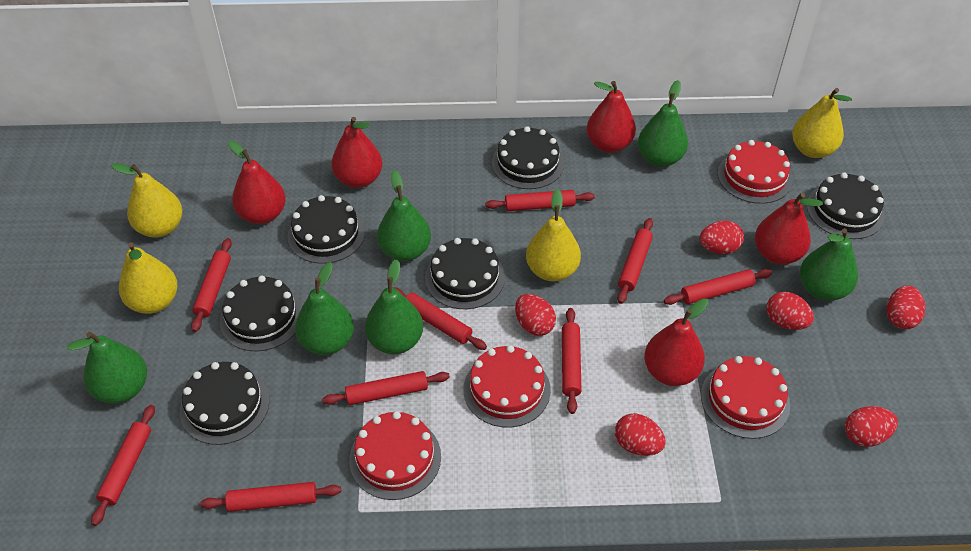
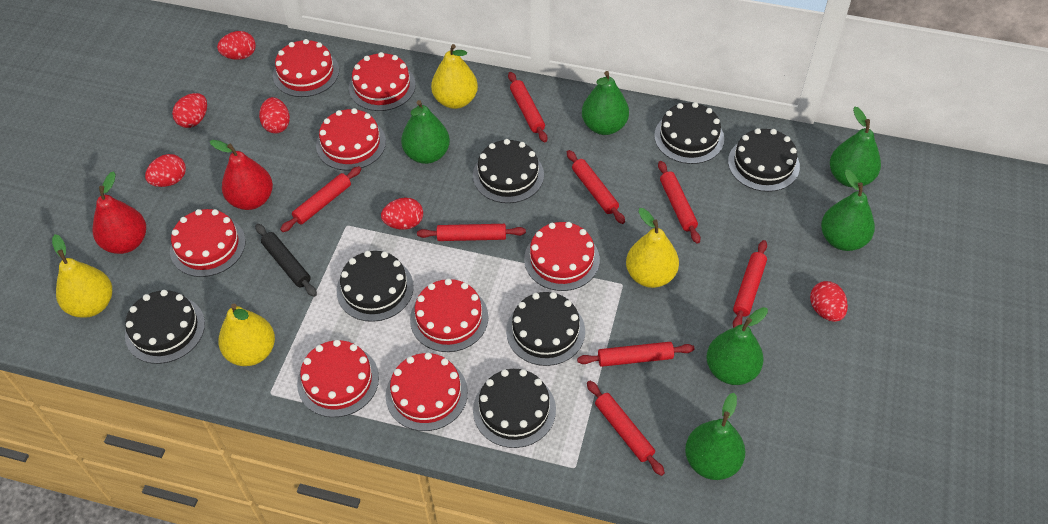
black cake: [180,362,269,445] [220,276,302,351] [287,195,365,264] [425,238,505,309] [492,126,564,189] [807,172,885,239] = 6 -> [125,290,205,364] [337,251,414,322] [473,139,544,203] [473,369,556,448] [506,292,585,366] [654,102,724,164] [728,128,800,192] = 7
black rolling pin: none = 0 -> [255,224,317,297] = 1
red cake: [349,411,441,500] [463,345,551,427] [701,356,790,439] [718,140,792,204] = 4 -> [170,209,246,277] [273,39,339,97] [297,340,379,417] [316,108,386,171] [349,52,416,111] [386,353,468,431] [410,279,489,352] [524,222,600,291] = 8
red pear: [228,141,286,224] [331,117,382,188] [587,81,636,153] [644,298,709,386] [755,193,823,265] = 5 -> [93,171,146,254] [210,140,273,210] = 2
red rolling pin: [91,405,155,526] [191,238,232,332] [200,482,341,512] [322,371,450,405] [393,287,487,350] [485,190,595,211] [562,308,582,414] [617,218,653,304] [664,269,772,305] = 9 -> [280,166,361,232] [417,224,526,241] [508,72,547,142] [567,150,625,224] [577,342,694,367] [587,381,665,476] [658,161,701,244] [733,240,767,328] = 8

